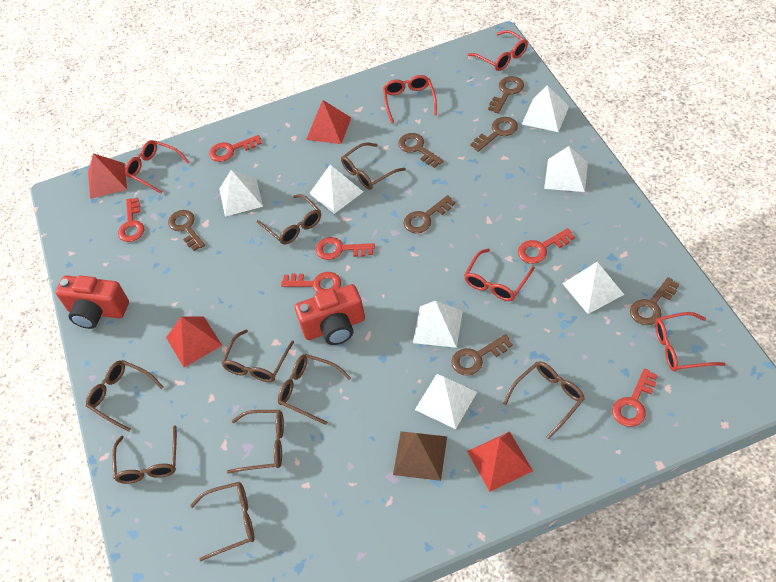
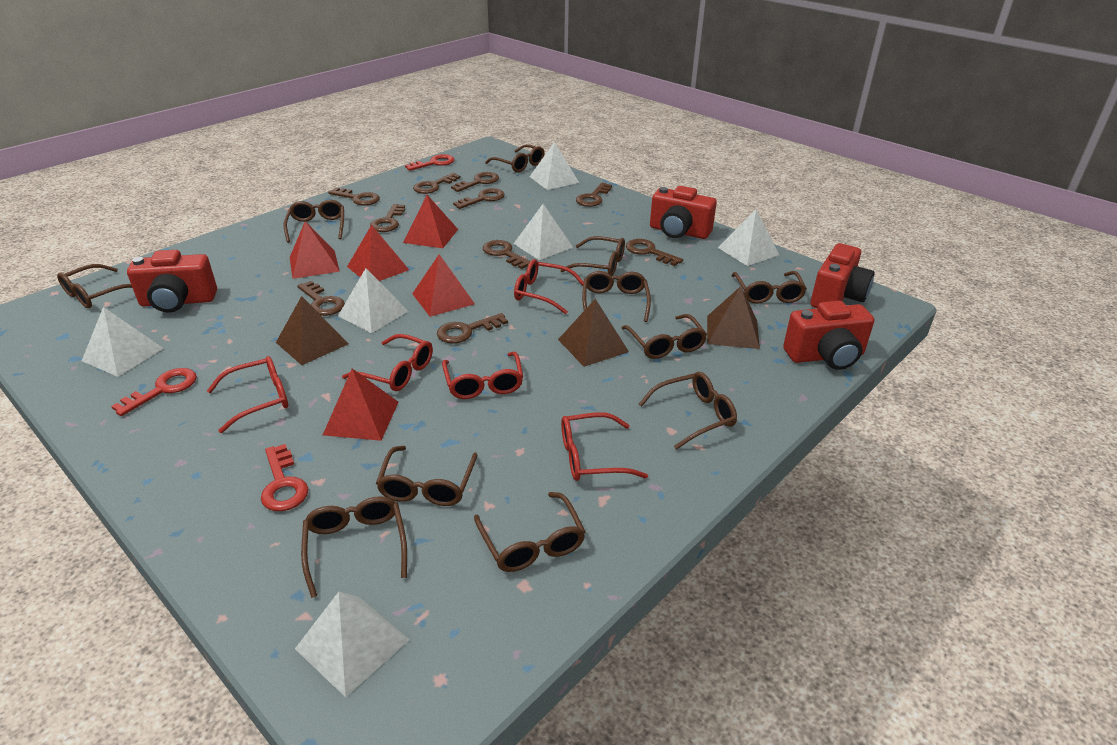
brown glasses: [86,360,163,431] [112,426,177,484] [190,482,255,561] [221,330,294,382] [227,410,284,474] [257,194,321,245] [278,354,351,425] [341,142,406,190] [503,361,585,439] = 9 -> [57,264,132,308] [284,200,344,243] [301,496,407,598] [376,446,477,506] [474,492,585,572] [485,144,545,173] [560,236,625,276] [582,271,651,322] [622,314,707,359] [639,372,737,450] [731,271,807,304] = 11
brown key: [168,210,205,251] [398,133,444,168] [403,195,455,233] [451,334,513,376] [470,117,518,152] [488,76,524,113] [630,277,679,325] = 7 -> [297,281,345,316] [328,187,380,206] [370,204,405,232] [413,173,461,194] [437,313,508,343] [451,172,499,192] [453,188,505,209] [483,240,531,269] [576,183,612,207] [626,239,683,266] = 10
brown pyramid: [393,431,447,481] = 1 -> [276,296,349,365] [558,299,629,367] [707,286,760,349] = 3
red camera: [55,275,129,329] [295,284,365,345] = 2 -> [127,250,217,313] [650,186,717,239] [783,301,874,370] [811,243,875,308] = 4
red key: [118,198,144,242] [209,135,262,162] [281,272,341,293] [316,237,375,260] [518,228,575,264] [612,369,658,427] = 6 -> [111,368,197,416] [261,444,308,511] [405,154,455,171] = 3
red pyramid: [88,153,127,199] [166,316,222,367] [306,100,351,144] [467,431,533,492] = 4 -> [290,221,340,279] [323,369,399,441] [347,225,409,281] [403,195,458,248] [412,254,475,317] = 5
white pyramid: [219,170,263,217] [309,165,363,214] [413,301,463,348] [415,374,477,429] [522,85,569,132] [544,146,588,192] [563,262,624,314] = 7 -> [82,307,164,377] [295,592,410,698] [338,268,409,333] [513,204,573,260] [530,142,579,190] [718,210,779,266] = 6

